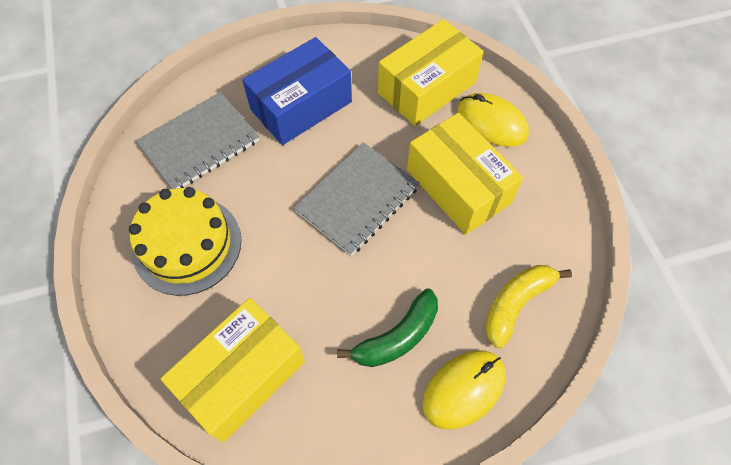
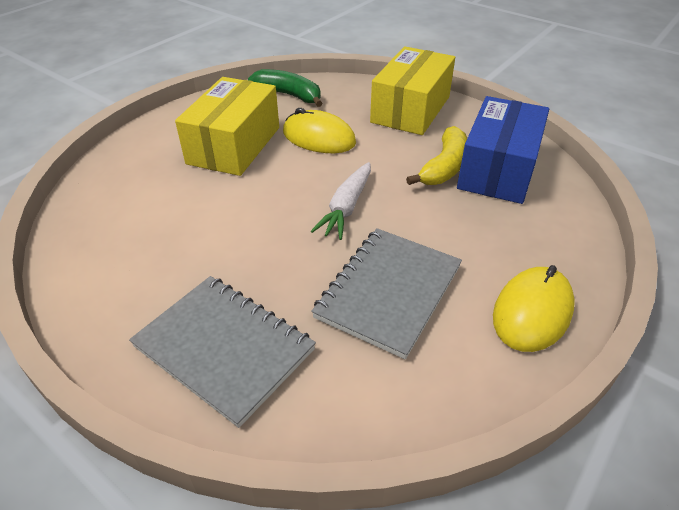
white carrot: none = 0 -> [310,162,371,240] = 1
yellow box: [161,298,305,442] [378,19,484,126] [407,113,523,235] = 3 -> [175,77,279,176] [370,46,455,135] = 2
yellow cake: [129,187,241,296] = 1 -> none = 0

